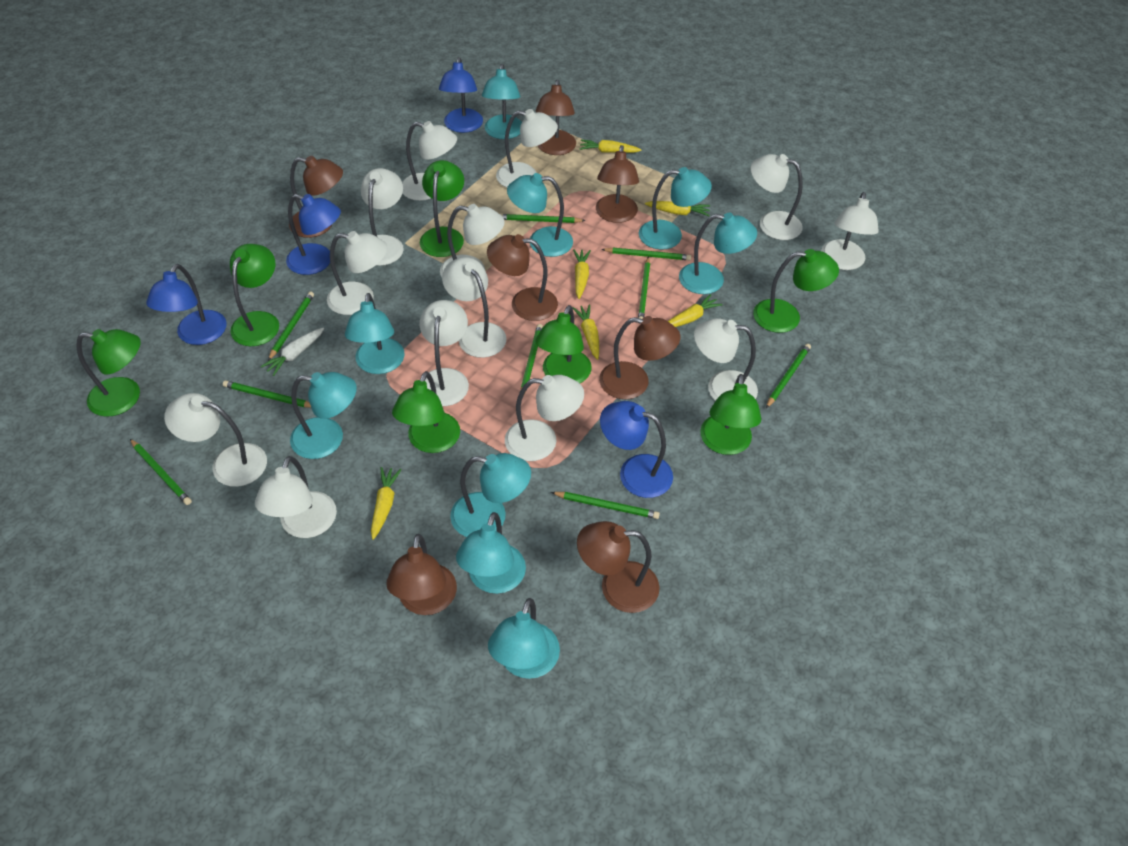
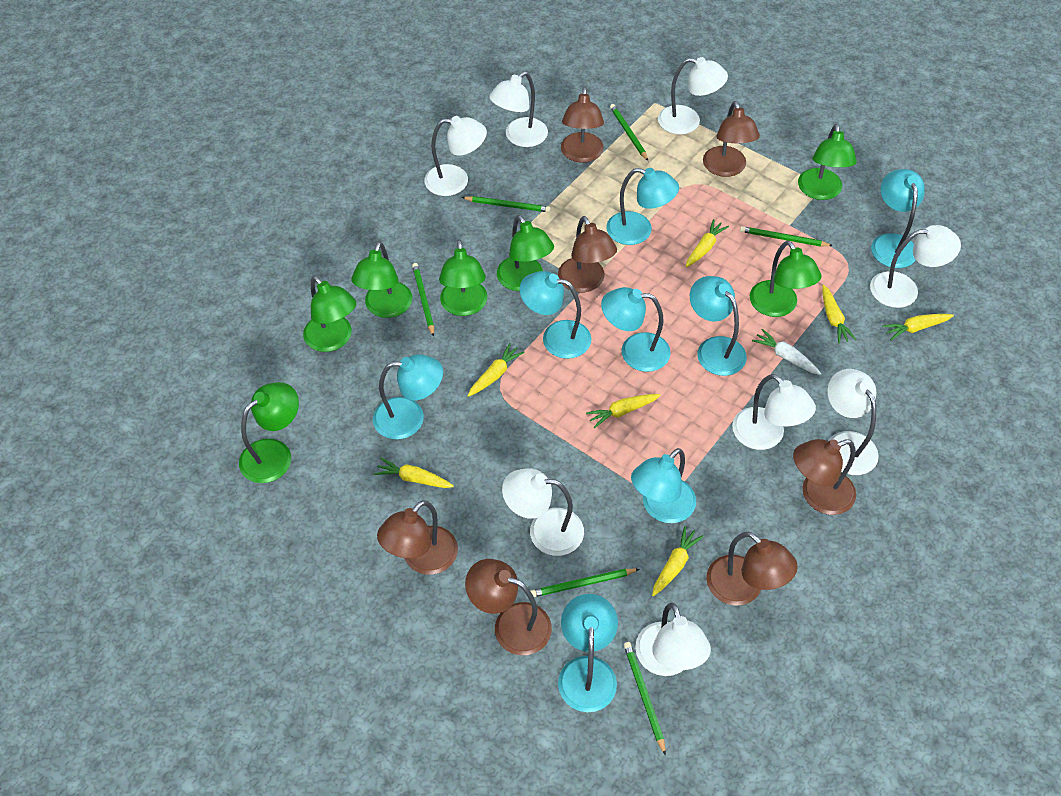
blue lamp: [146,264,226,345] [286,194,341,275] [439,57,483,133] [600,401,673,498] = 4 -> none = 0
green pencil: [130,439,192,505] [223,381,311,408] [268,292,314,361] [500,214,585,223] [521,324,543,393] [551,492,660,519] [601,248,691,260] [638,257,650,319] [766,344,811,408] = 9 -> [412,263,434,337] [462,196,551,212] [530,569,640,597] [610,104,648,161] [624,642,666,756] [740,226,833,247] = 6
turquoise lamp: [290,372,357,459] [345,293,405,374] [450,453,531,537] [456,512,526,594] [482,64,522,139] [488,598,560,679] [507,173,573,257] [639,167,712,250] [679,213,757,294] = 9 -> [373,355,443,440] [520,271,591,359] [558,594,618,712] [601,287,671,372] [606,168,679,245] [631,448,696,523] [690,276,747,376] [871,169,925,268] = 8
white lamp: [164,393,267,487] [255,456,337,538] [327,231,387,315] [361,168,404,266] [402,121,457,201] [420,300,469,406] [440,204,505,277] [442,257,507,358] [496,109,558,187] [505,375,584,461] [694,318,758,401] [751,154,803,240] [821,192,879,270] = 13 -> [424,116,487,196] [489,71,548,147] [502,468,584,556] [635,603,711,676] [658,57,728,135] [732,374,816,450] [827,369,879,475] [870,225,961,308] = 8
yellow carrot: [371,467,402,540] [572,305,599,360] [573,249,591,299] [579,140,642,153] [645,201,710,216] [668,294,723,327] = 6 -> [374,458,454,488] [468,343,525,397] [586,394,661,428] [652,526,704,596] [686,219,729,267] [822,285,857,344] [882,314,954,340] = 7

